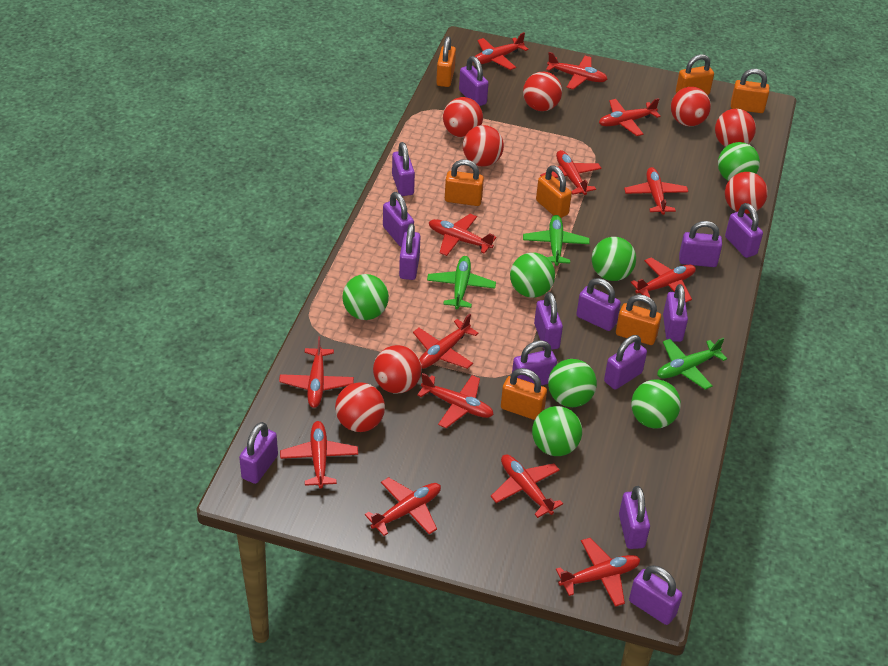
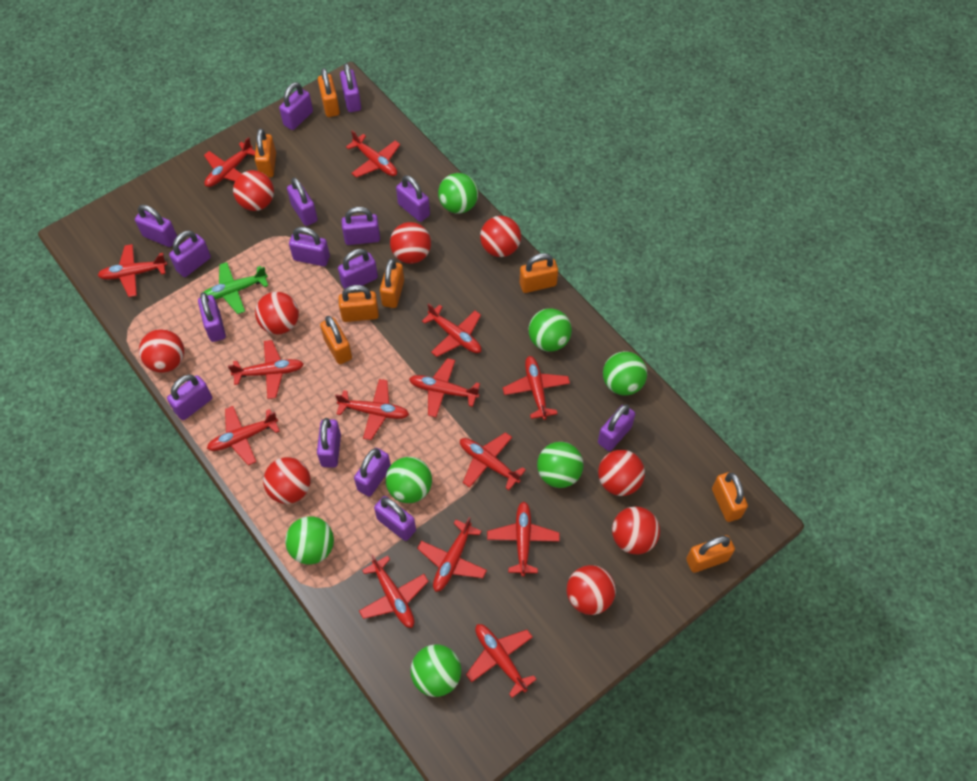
green plane: [427,256,496,309] [523,215,590,266] [657,338,727,390] = 3 -> [204,262,268,314] = 1
orange padlock: [436,36,456,87] [445,159,484,206] [501,368,547,420] [536,165,572,218] [616,294,661,345] [676,54,714,95] [731,69,769,113] = 7 -> [255,128,276,177] [318,68,340,117] [320,316,352,364] [338,285,379,322] [380,258,404,308] [520,253,558,293] [686,535,735,573] [712,472,748,522] = 8
purple padlock: [239,422,278,484] [383,192,414,247] [392,142,415,196] [399,223,420,280] [459,56,489,106] [512,340,557,385] [534,292,563,350] [576,278,621,331] [604,335,647,390] [619,486,650,549] [629,565,682,625] [663,284,688,342] [679,221,722,267] [725,203,763,258] = 14 -> [135,205,177,247] [167,375,212,420] [169,230,211,277] [198,292,226,342] [279,82,313,130] [287,177,318,226] [289,227,330,266] [317,418,341,468] [338,249,378,289] [340,63,361,112] [341,207,380,245] [354,448,391,497] [374,496,416,541] [396,175,430,222] [598,405,635,451] = 15
red ball: [335,382,385,432] [373,345,422,393] [443,97,483,138] [463,125,504,167] [523,72,562,111] [671,87,711,126] [715,109,756,147] [725,172,768,214] = 8 -> [139,329,184,373] [233,170,274,211] [255,292,299,335] [263,457,311,504] [390,222,431,264] [480,216,521,257] [567,565,616,615] [598,450,645,496] [612,507,660,554] = 9

